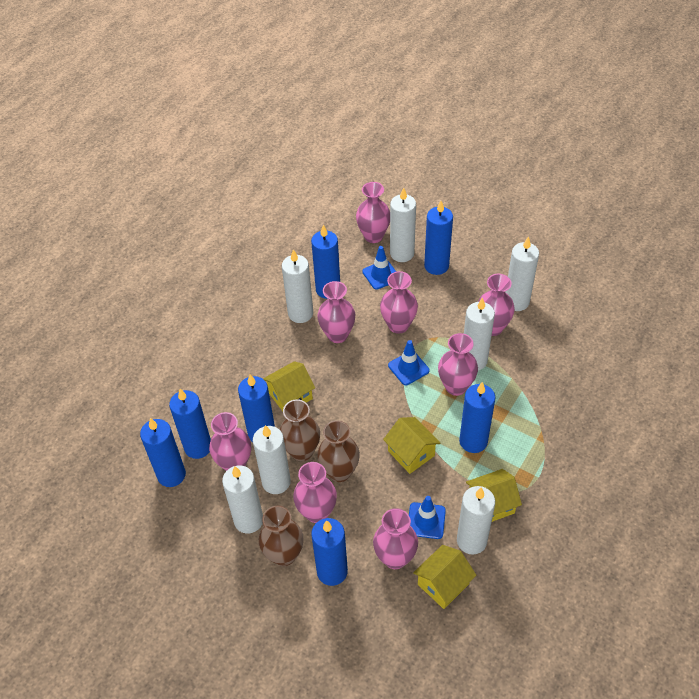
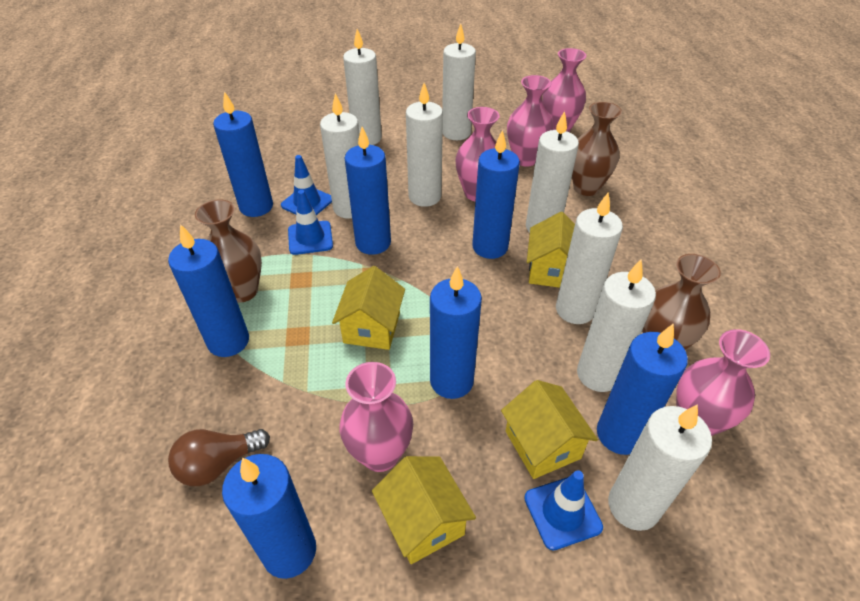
brown light bulb: none = 0 -> [168,429,270,486] = 1
pink vase: [209,412,251,471] [293,462,337,523] [317,281,355,343] [356,182,390,243] [373,508,418,569] [380,271,418,334] [438,333,478,396] [478,274,515,336] = 8 -> [339,362,413,472] [455,107,500,201] [507,75,553,167] [542,48,586,132] [676,329,770,436] = 5
white candle: [222,465,263,534] [253,425,291,494] [282,249,313,323] [390,188,416,262] [457,486,495,555] [464,297,495,371] [505,236,539,311] = 7 -> [320,93,360,219] [343,29,382,145] [406,83,443,207] [442,23,476,140] [526,111,579,233] [556,193,623,324] [577,259,656,392] [608,404,712,531] = 8

